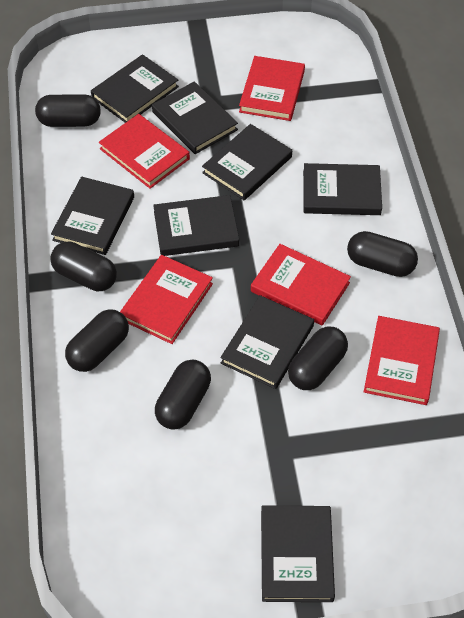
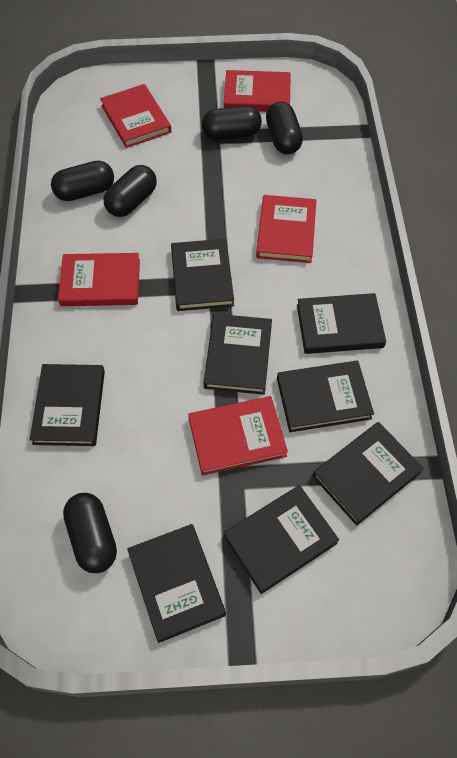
black capsule: [35,94,101,127] [50,241,117,291] [65,309,129,372] [155,360,211,430] [288,327,348,390] [347,231,418,277] = 6 -> [51,161,114,201] [63,493,117,573] [104,165,157,217] [202,106,262,140] [266,102,303,154] = 5

